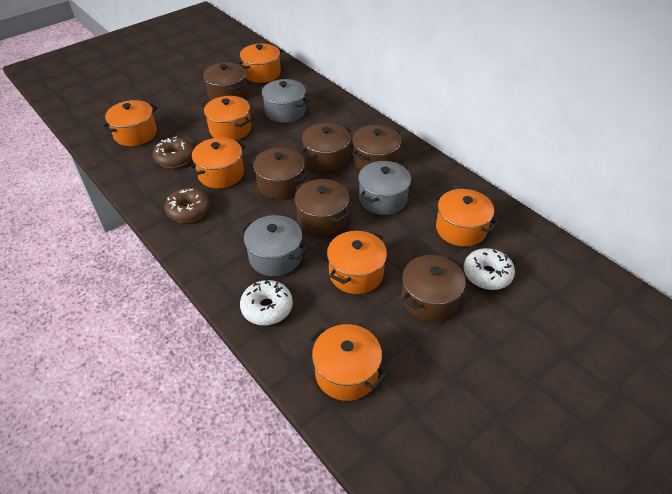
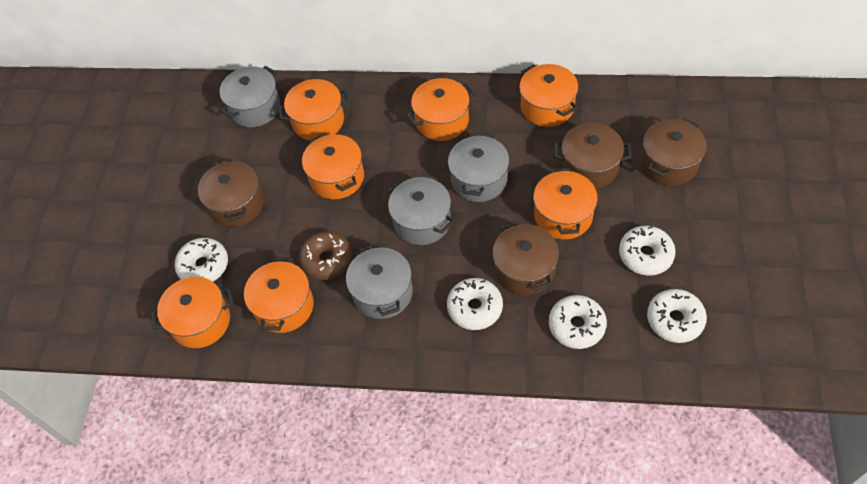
brown donut: [153,137,194,168] [164,188,210,223] = 2 -> [299,231,352,280] = 1
brown pot: [203,63,247,100] [250,147,309,200] [295,179,350,235] [300,123,351,172] [352,125,401,170] [402,255,466,322] = 6 -> [198,158,264,227] [492,221,559,295] [554,123,631,189] [641,118,707,186] = 4
grey pot: [240,215,308,276] [260,79,309,123] [358,161,411,215] = 3 -> [220,66,280,127] [346,243,413,319] [387,177,454,245] [448,133,509,202] = 4
white donut: [240,280,293,325] [464,248,515,290] = 2 -> [175,238,228,282] [447,278,503,330] [549,295,607,349] [619,226,676,276] [647,289,707,343] = 5

